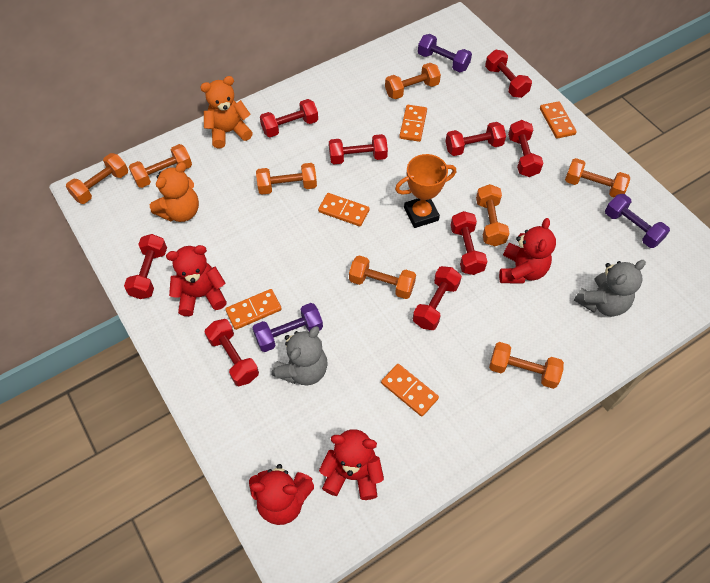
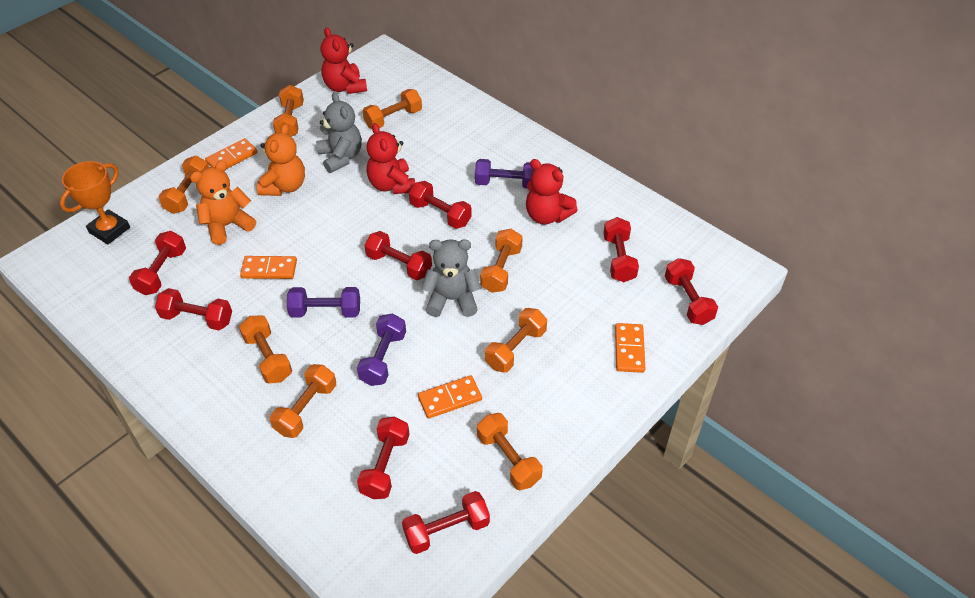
orange domino: [225,289,282,330] [318,193,370,227] [381,364,439,417] [399,105,427,142] [540,101,577,139] = 5 -> [205,138,258,169] [240,256,297,279] [418,375,482,419] [615,323,645,373] = 4
red dumbbell: [124,234,167,299] [205,319,259,386] [260,99,318,137] [329,134,388,164] [413,266,462,330] [445,122,506,156] [450,211,488,275] [485,50,532,98] [508,120,543,177] = 9 -> [129,231,186,295] [155,288,232,330] [357,417,410,499] [364,231,432,280] [402,491,490,554] [409,181,472,229] [603,217,639,282] [665,258,718,325] = 8
red teddy bear: [166,245,227,316] [249,464,314,525] [319,429,384,500] [499,218,556,284] = 4 -> [321,27,367,94] [367,123,415,194] [526,159,577,225] = 3

